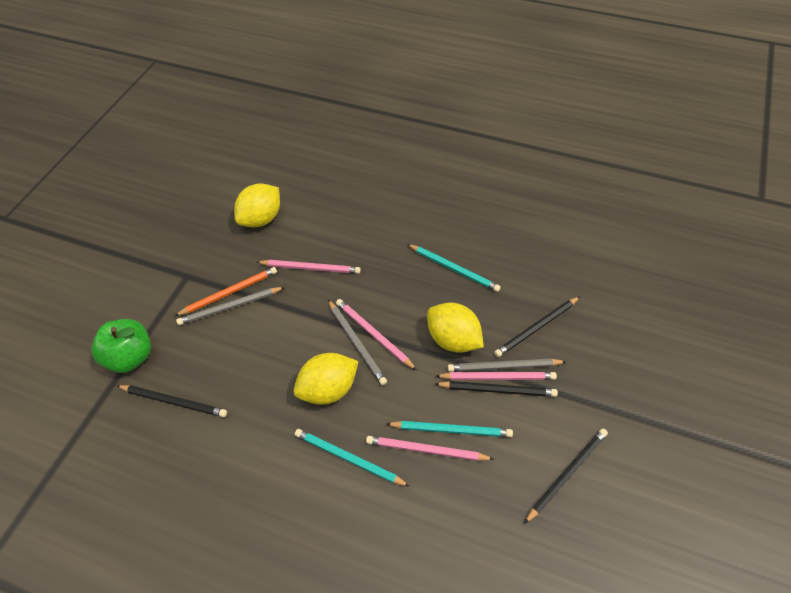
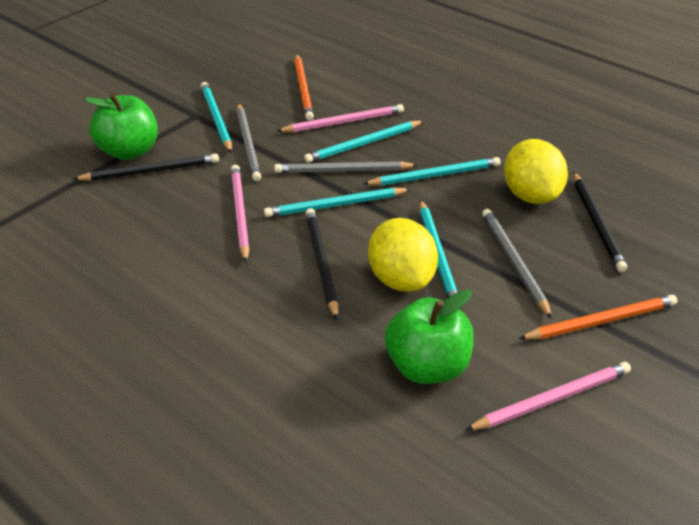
black pencil: [117,385,227,417] [435,381,558,397] [494,296,580,357] [524,429,608,524] = 4 -> [73,154,219,181] [305,208,339,320] [573,172,627,272] = 3
green apple: [91,319,151,373] = 1 -> [84,93,158,160] [385,289,474,384] = 2
orange pencil: [175,267,277,316] = 1 -> [294,54,314,121] [518,295,678,339] = 2
pink pencil: [257,260,361,274] [336,299,416,370] [366,436,494,461] [436,372,557,380] = 4 -> [231,165,249,262] [277,104,404,132] [466,362,631,430] = 3
turquoise pencil: [295,429,410,487] [387,421,513,437] [407,244,501,292] = 3 -> [201,82,232,153] [264,188,411,217] [304,121,424,163] [363,157,501,186] [420,199,457,298] = 5
yellow lemon: [234,183,280,227] [294,353,359,405] [427,302,484,353] = 3 -> [368,218,438,292] [504,139,568,204] = 2

